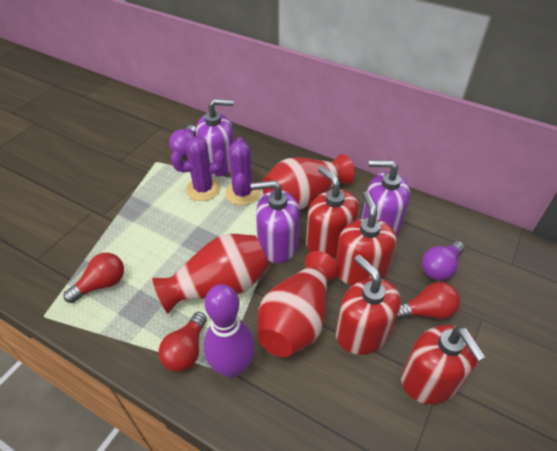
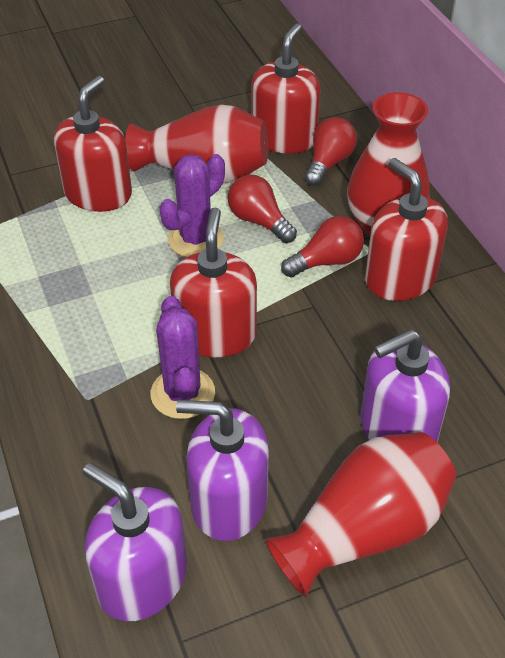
purple bowling pin: [203,284,255,378] = 1 -> none = 0
purple light bulb: [169,125,196,157] [422,241,465,281] = 2 -> none = 0

